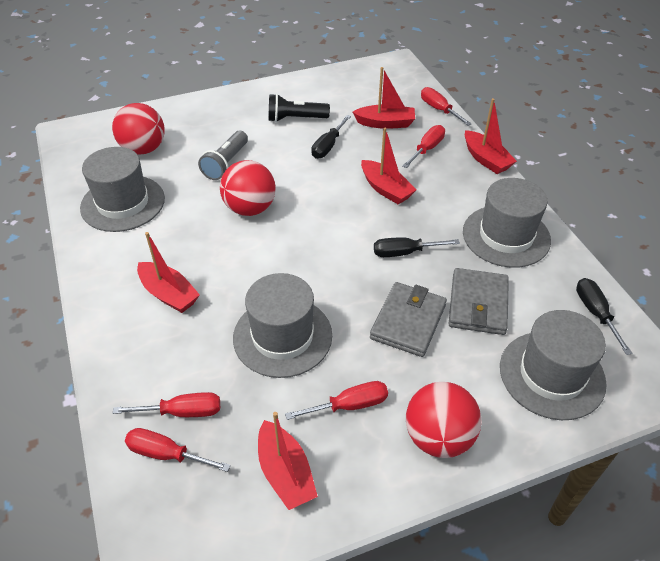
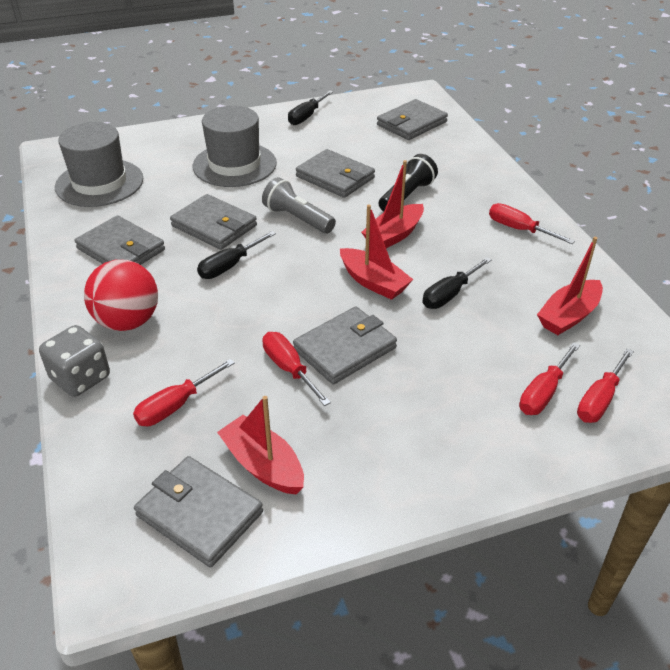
grey dice: none = 0 -> [39,325,110,397] = 1
grey hat: [80,147,165,232] [233,273,332,378] [463,178,551,268] [500,310,607,420] = 4 -> [55,122,143,207] [193,106,277,187] = 2
grey wallet: [370,282,447,357] [449,268,509,335] = 2 -> [75,215,165,265] [134,456,263,567] [170,194,257,250] [293,307,397,384] [296,149,375,198] [377,99,448,140] = 6
red ball: [112,103,165,155] [220,160,276,216] [406,382,482,458] = 3 -> [84,260,158,331] = 1
red boat: [137,232,200,313] [258,412,318,510] [353,67,415,129] [361,128,416,204] [465,98,517,174] = 5 -> [217,396,304,495] [340,205,413,300] [361,160,424,248] [537,237,603,335] = 4

